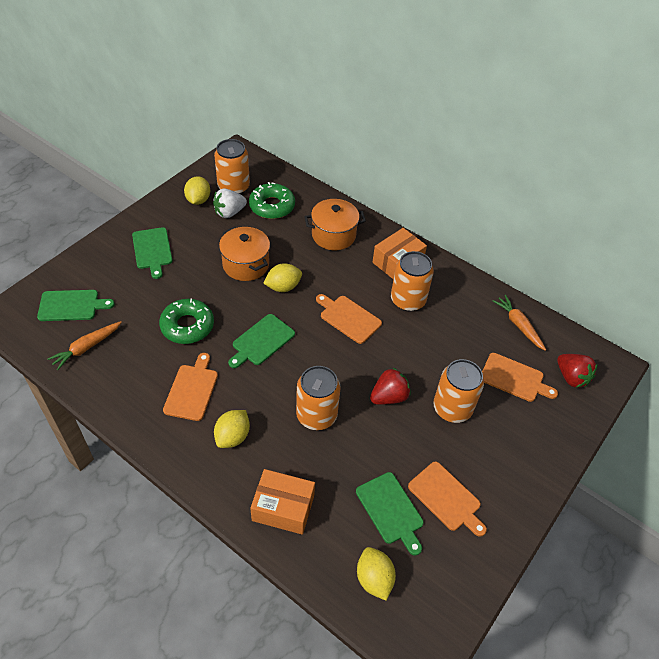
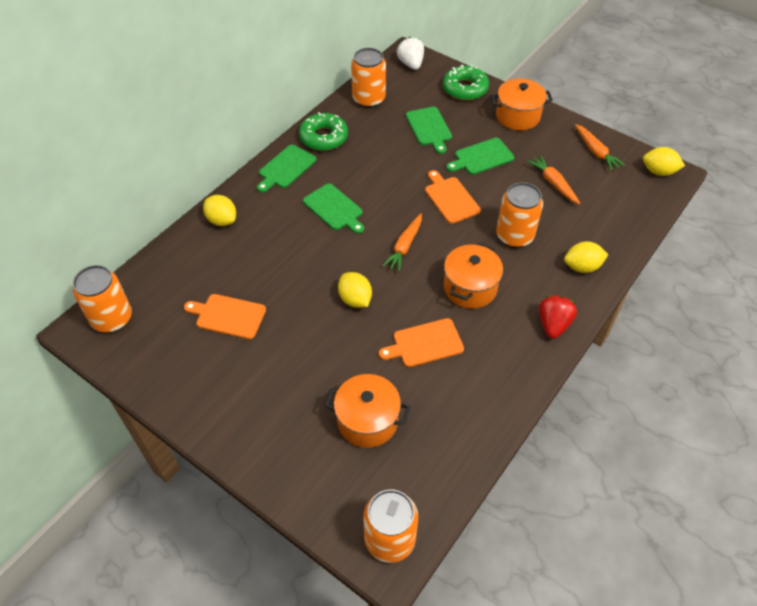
orange box: [250,469,315,535] [373,228,427,279] = 2 -> none = 0
orange carrot: [47,321,122,370] [493,295,546,351] = 2 -> [382,213,422,272] [527,155,580,204] [575,124,625,171] = 3
orange cutting board: [163,353,218,421] [316,294,382,344] [408,462,487,537] [482,353,558,402] = 4 -> [184,294,266,339] [379,318,464,367] [425,170,481,224] = 3
orange pot: [219,227,270,281] [304,199,366,250] = 2 -> [325,374,410,448] [444,243,503,308] [490,79,553,130] = 3
red strawberry: [370,367,411,405] [557,354,598,388] = 2 -> [539,295,577,339] = 1

